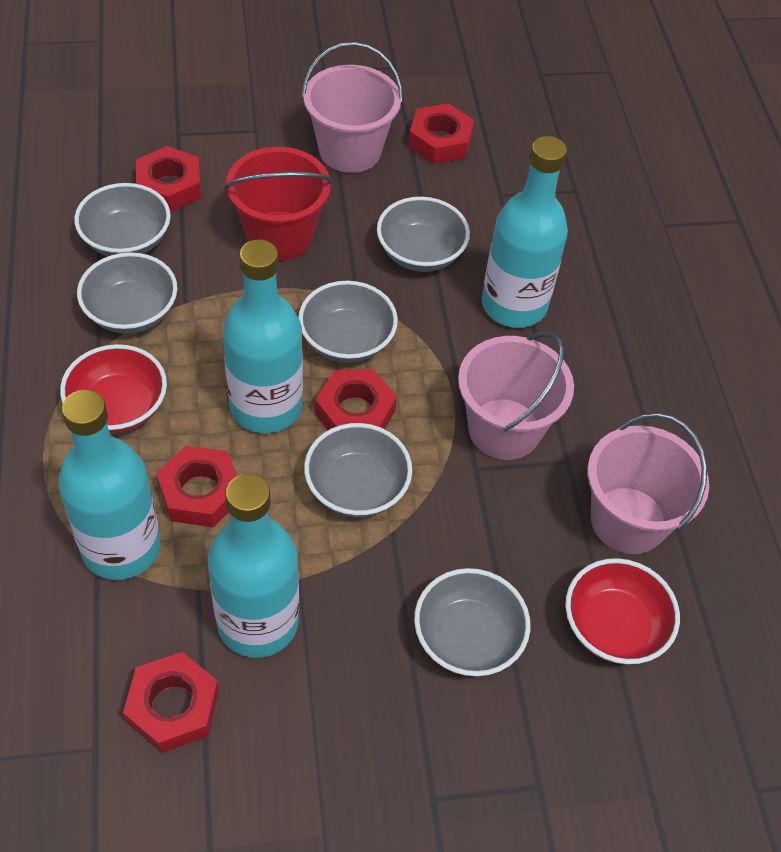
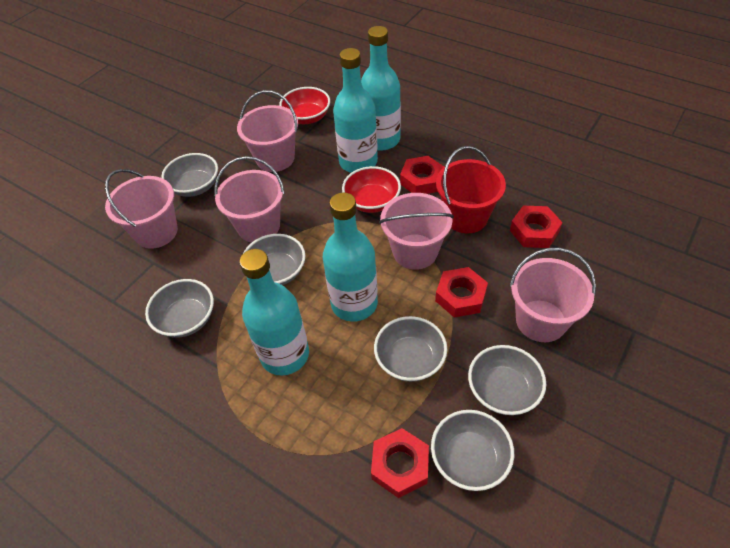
pink bucket: [302,42,403,173] [458,332,574,460] [588,413,709,554] = 3 -> [105,169,178,249] [215,156,285,243] [237,90,298,172] [379,193,454,270] [510,248,596,342] = 5
red nut: [123,652,219,753] [136,146,201,212] [156,445,237,528] [315,369,397,430] [408,103,474,164] = 5 -> [371,428,429,498] [400,156,444,194] [435,267,488,318] [510,206,563,248] = 4

